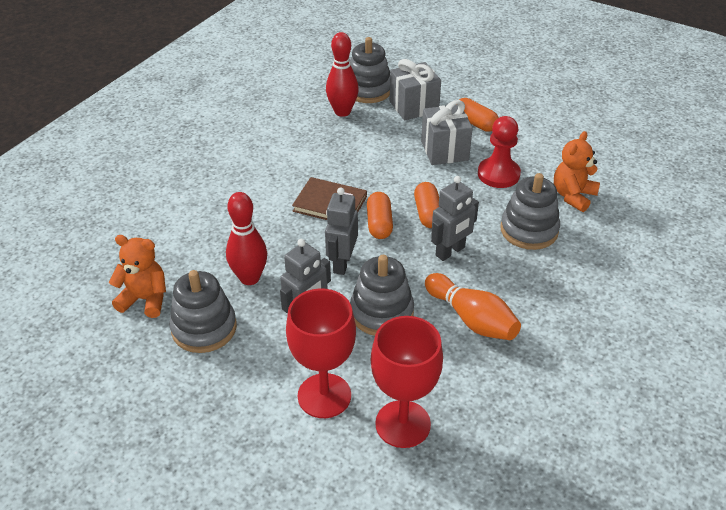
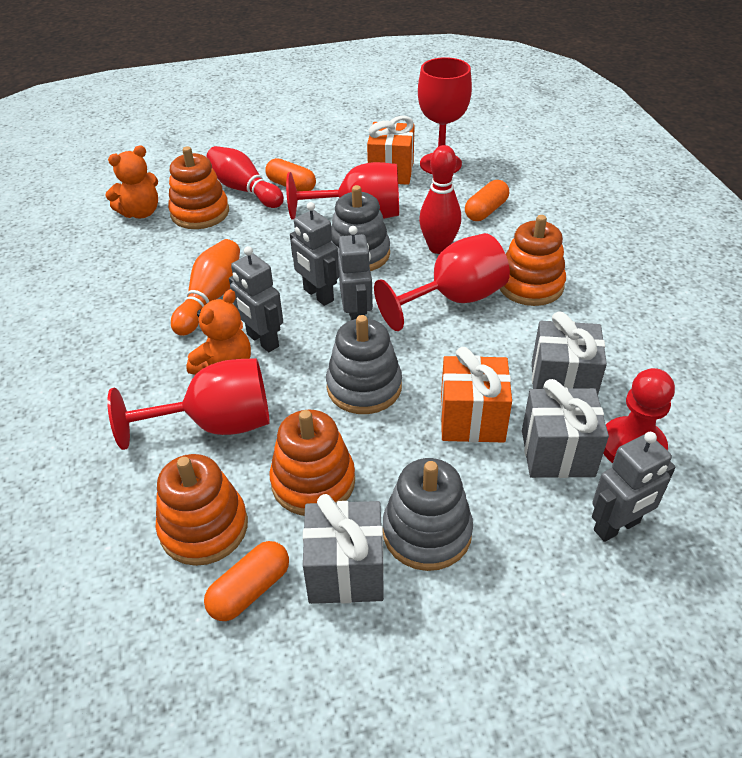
brown book: [292,177,367,220] = 1 -> none = 0
grey gift: [390,59,441,120] [421,100,473,165] = 2 -> [303,494,384,604] [522,379,609,478] [532,312,607,395] = 3
grey robot: [280,239,331,313] [325,187,358,275] [431,176,479,261] = 3 -> [229,246,283,352] [290,202,339,306] [338,226,373,320] [592,432,676,542] = 4
grey stacking toy: [169,270,237,353] [350,37,390,103] [350,255,414,336] [500,173,560,250] = 4 -> [326,315,402,414] [331,185,390,271] [383,458,473,571] = 3
orange gift: none = 0 -> [367,116,415,185] [440,347,512,442] = 2
orange stacking toy: none = 0 -> [156,454,248,566] [168,146,229,229] [270,410,355,516] [500,215,566,306] = 4
red goblet: [286,288,356,418] [371,316,443,448] = 2 -> [107,358,270,450] [286,162,399,220] [374,233,510,331] [418,57,472,174] = 4

